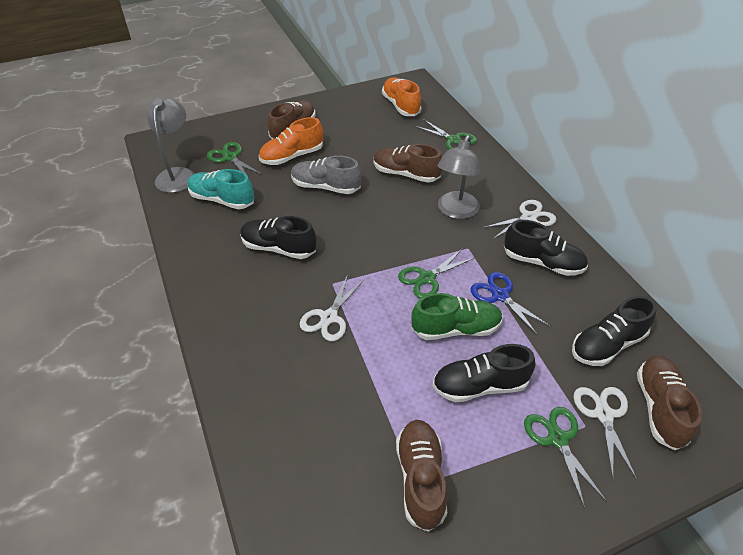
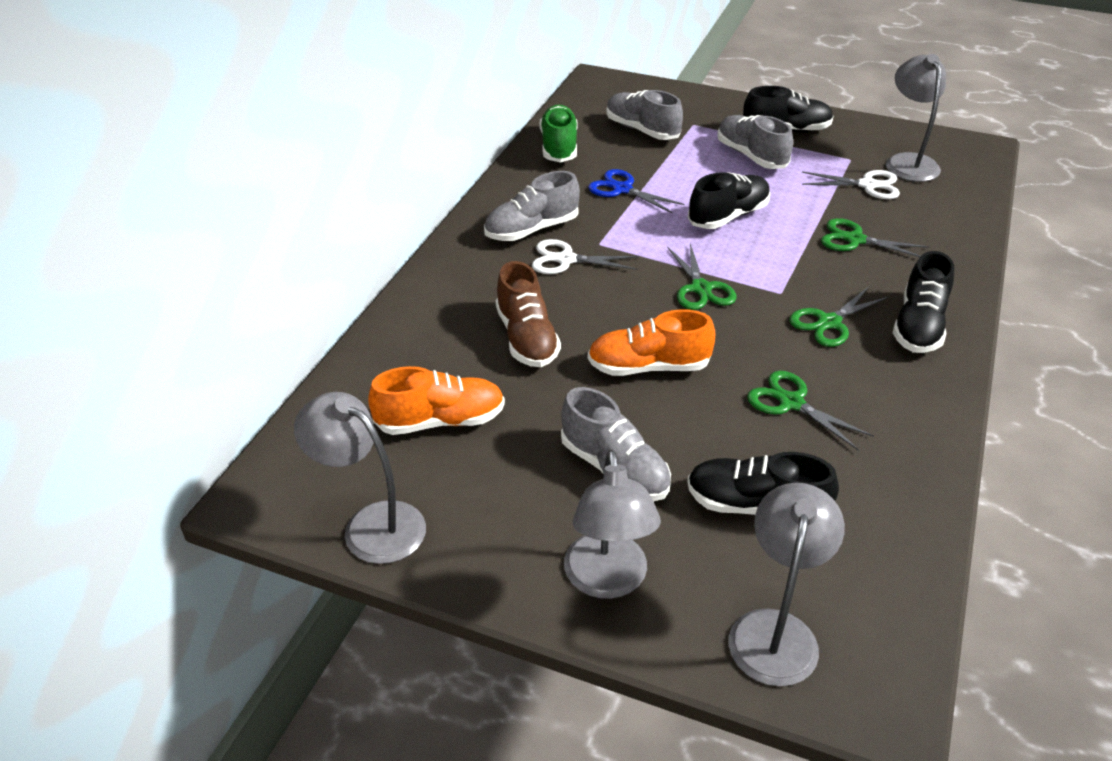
brown shoe: [268,100,316,139] [373,144,442,182] [396,420,448,532] [637,356,702,450] = 4 -> [496,261,561,367] = 1
grey lamp: [147,97,194,193] [437,135,480,219] = 2 -> [294,392,426,564] [564,449,661,599] [728,483,845,687] [886,54,946,182] = 4
grey shoe: [291,155,361,194] = 1 -> [484,171,580,241] [561,387,671,502] [606,90,683,140] [717,115,793,169] = 4
turquoise shoe: [187,169,254,209] = 1 -> none = 0
white scissors: [300,275,364,341] [483,200,556,239] [574,387,637,480] = 3 -> [532,239,639,274] [802,170,900,199] = 2

